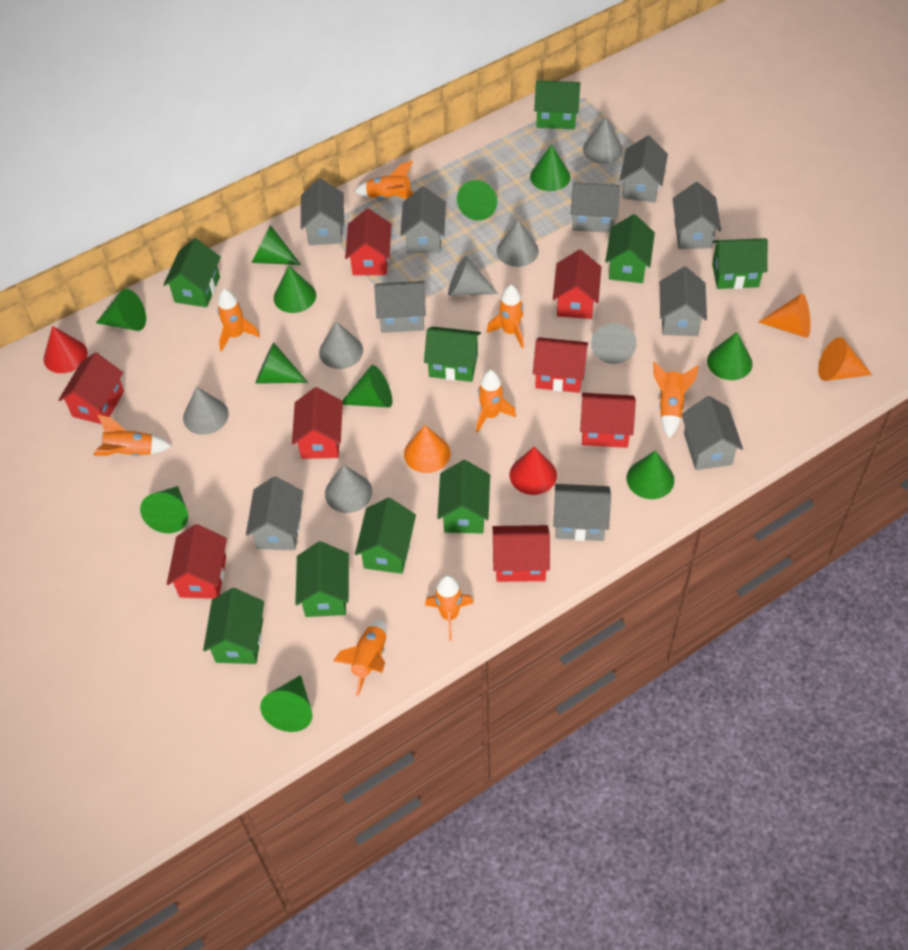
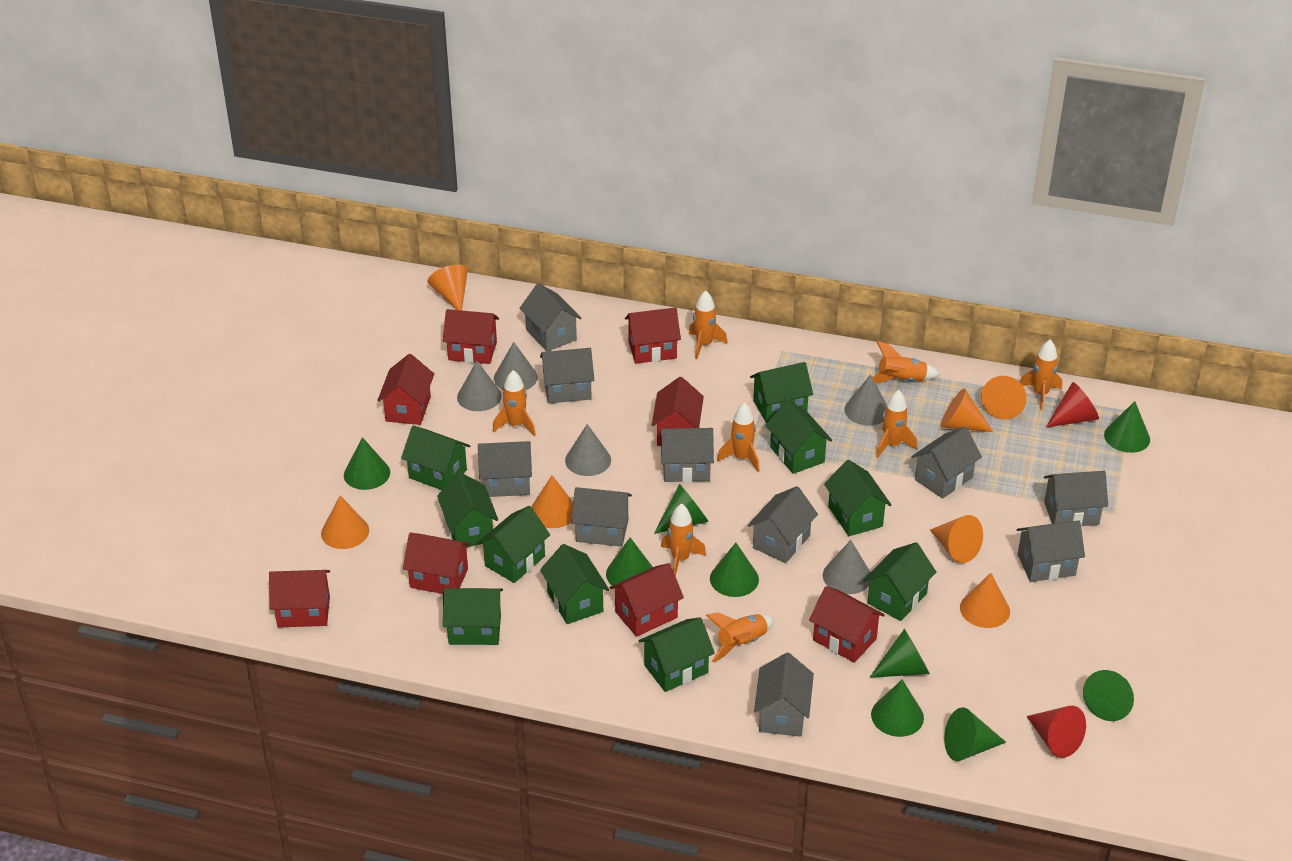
green cone: [96,289,146,331] [140,486,188,533] [252,225,301,265] [255,342,308,384] [260,675,313,732] [274,266,316,313] [342,365,392,408] [457,180,497,220] [530,144,570,191] [627,451,674,499] [707,332,753,380] = 11 -> [344,437,390,490] [606,537,653,586] [654,484,709,534] [710,543,759,597] [870,629,930,678] [871,680,924,737] [944,707,1006,761] [1083,670,1134,721] [1104,401,1150,453] = 9
green house: [163,238,221,307] [203,588,264,664] [295,541,349,617] [355,498,416,574] [424,327,481,382] [437,460,490,534] [534,80,580,129] [605,214,655,283] [712,239,768,289] = 9 -> [401,426,470,490] [437,472,498,547] [443,588,503,645] [477,506,550,583] [540,544,609,624] [639,617,715,692] [750,362,813,423] [766,400,832,474] [824,460,891,536] [863,542,936,621] = 10
grey cone: [183,387,229,435] [319,321,363,369] [325,465,372,513] [448,256,498,296] [497,220,539,267] [583,117,623,164] [591,323,637,364] = 7 -> [457,361,502,411] [494,342,538,390] [565,424,611,476] [823,540,871,594] [845,374,887,426] = 5
orange cone: [404,425,451,473] [758,293,810,338] [818,337,872,381] = 3 -> [321,496,369,549] [428,265,468,311] [531,475,573,528] [930,515,983,563] [940,388,993,432] [960,573,1010,628] [981,376,1027,420] = 7

